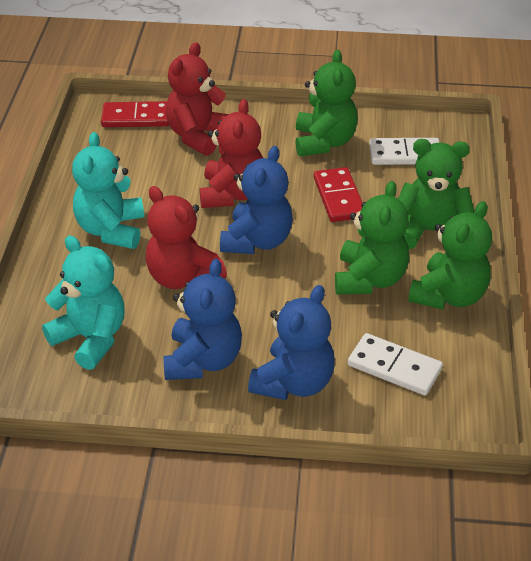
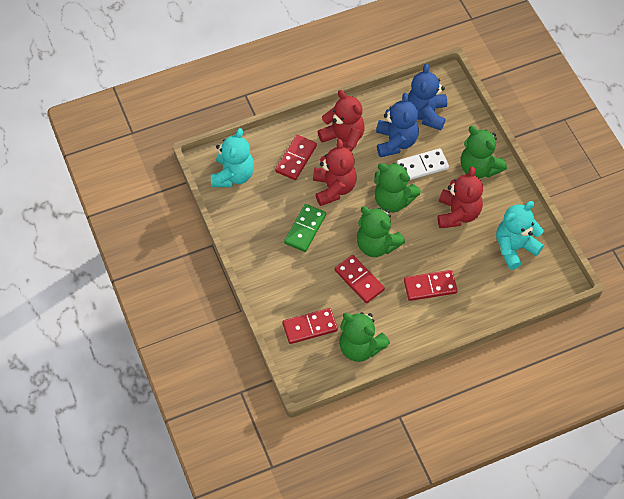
blue teddy bear: [163,259,242,380] [220,146,293,254] [248,285,335,400] = 3 -> [376,93,419,157] [408,63,447,130] = 2
green domino: none = 0 -> [284,204,326,252] = 1
red domino: [101,101,169,127] [314,167,363,222] = 2 -> [275,135,317,180] [282,308,338,344] [335,255,385,303] [404,270,458,301] = 4
white domino: [348,333,443,395] [369,138,440,165] = 2 -> [397,148,449,180] = 1

